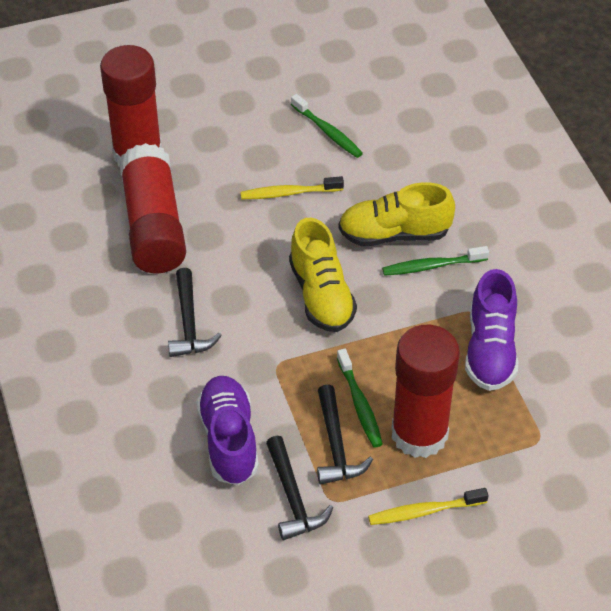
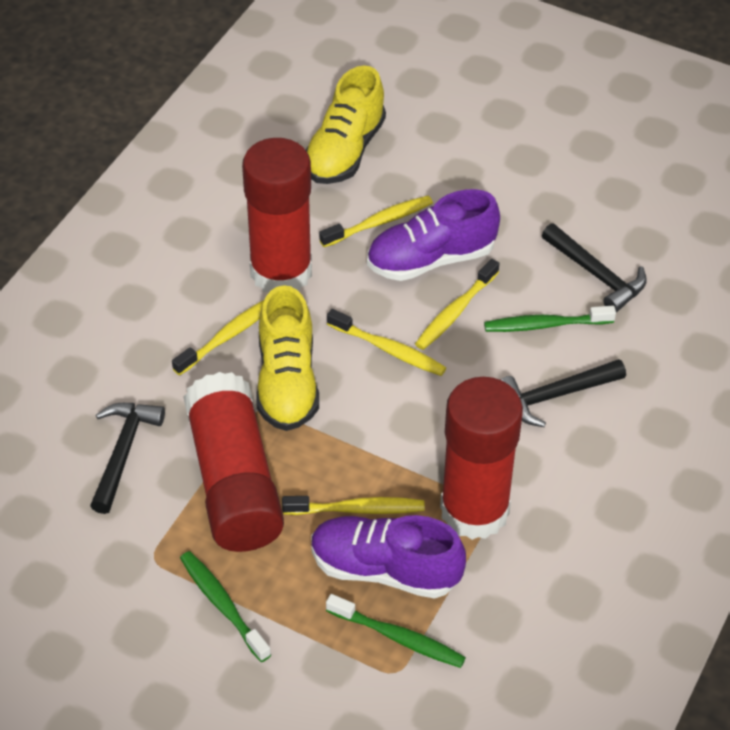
yellow toothbrush: [240,176,344,199] [368,488,488,525] = 2 -> [172,300,264,375] [282,496,425,515] [319,196,433,247] [327,309,446,376] [415,259,499,350] = 5

